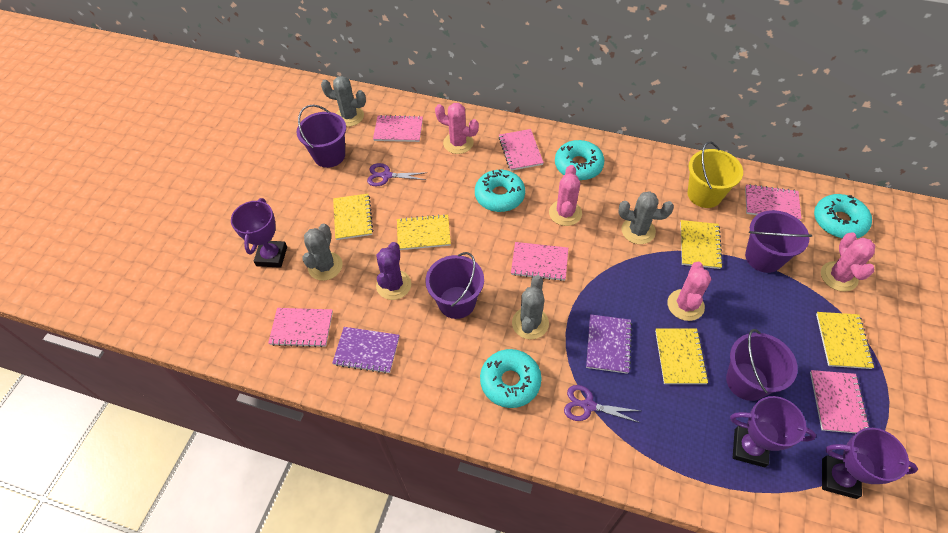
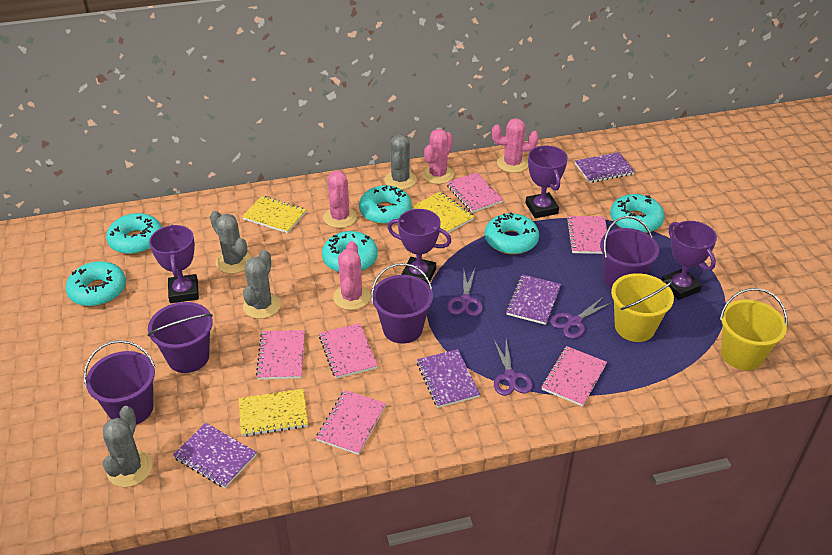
purple cactus: [376,242,411,300] = 1 -> none = 0
purple notebook: [332,327,400,374] [586,314,632,374] = 2 -> [173,423,257,488] [417,349,480,408] [506,274,561,325] [575,152,635,183] = 4
purple scissors: [367,163,426,186] [564,385,640,423] = 2 -> [447,269,483,316] [494,339,533,396] [550,296,613,339] = 3
purple trophy: [231,198,287,268] [730,396,816,467] [822,428,918,499] = 3 -> [149,224,199,303] [387,209,451,285] [526,146,568,218] [662,221,717,300] = 4
turquoise donut: [475,169,525,212] [480,349,542,408] [555,140,605,180] [814,194,872,239] = 4 -> [66,261,126,306] [106,213,162,254] [322,231,378,272] [359,185,411,224] [485,212,539,254] [610,194,664,233] = 6
yellow bucket: [687,141,743,208] = 1 -> [611,273,674,342] [720,288,788,370] = 2
yellow notebook: [333,194,373,240] [397,214,451,250] [655,329,709,384] [680,220,723,269] [816,312,874,369] = 5 -> [239,389,308,437] [242,196,306,233] [413,192,474,233] = 3

